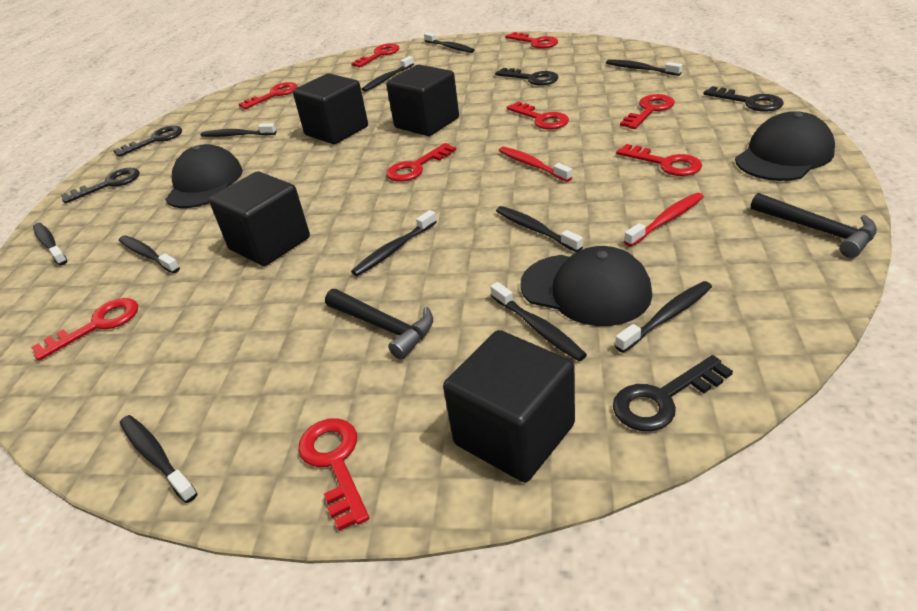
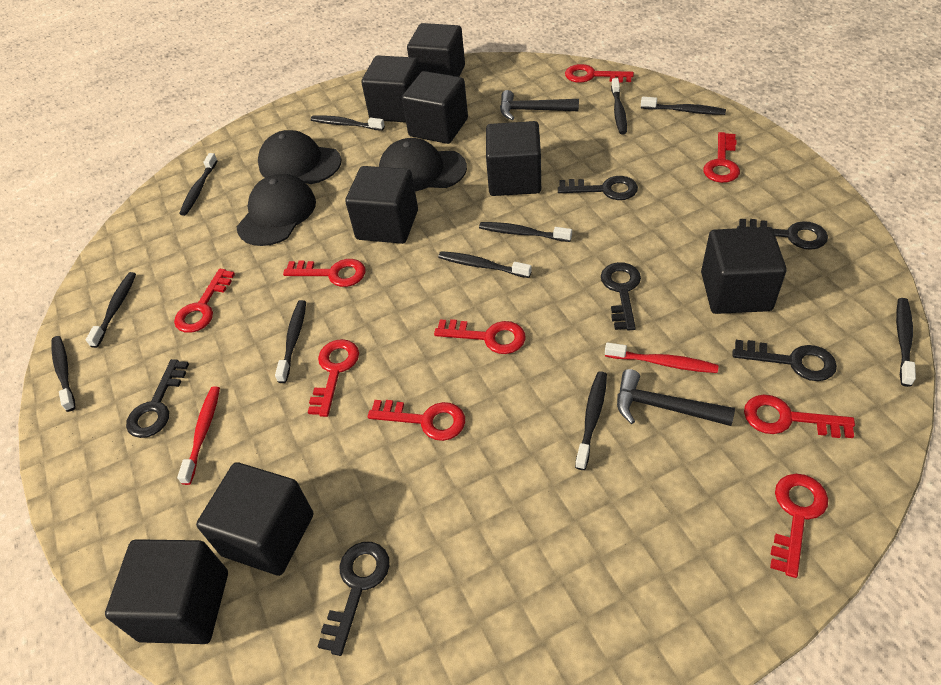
black cube: [209,171,310,266] [293,73,368,144] [386,65,459,136] [443,330,575,482] = 4 -> [105,539,228,644] [196,462,313,576] [345,166,418,244] [361,55,420,123] [402,71,468,144] [407,23,465,77] [486,121,541,196] [701,227,787,314] = 8
black key: [61,168,140,204] [113,126,182,157] [495,68,559,86] [613,355,733,431] [703,86,784,112] = 5 -> [126,359,189,438] [317,542,390,656] [558,176,638,200] [601,262,641,330] [732,340,837,381] [737,219,828,250] = 6

